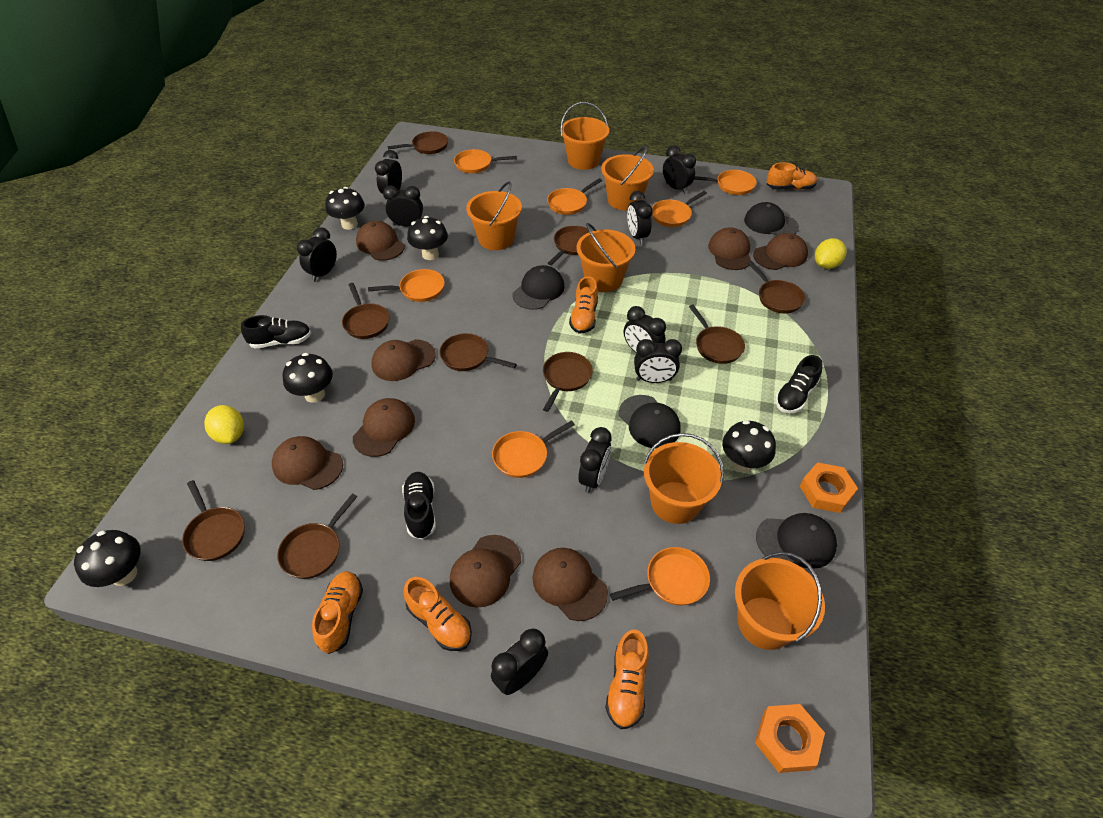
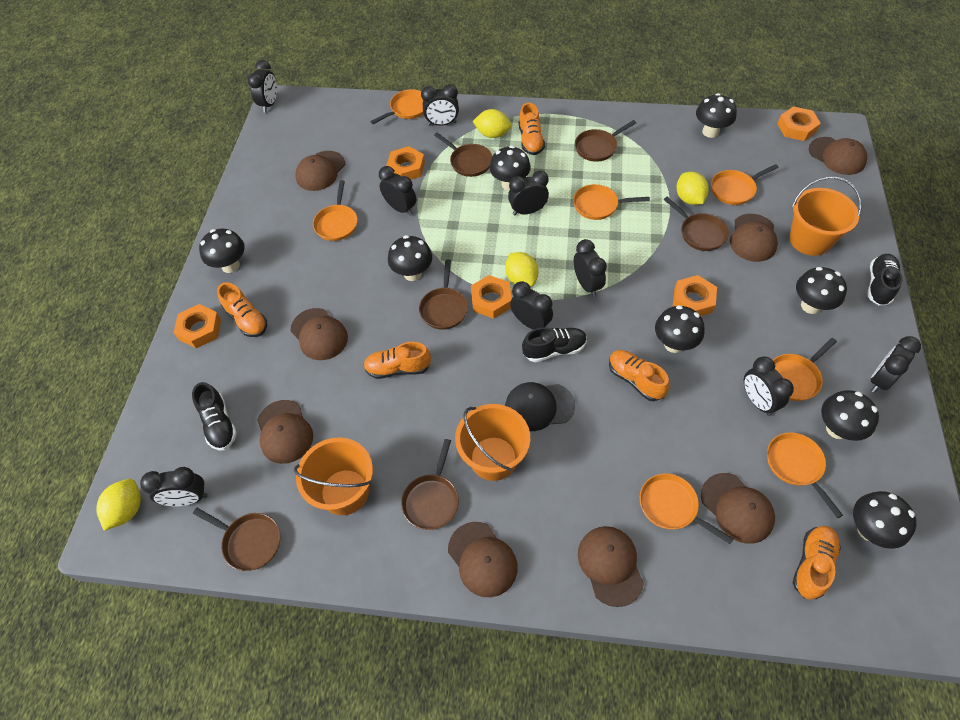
black cap: [513,265,565,310] [619,395,680,448] [744,202,799,235] [756,513,837,569] = 4 -> [505,382,575,431] = 1
black mushroom: [74,530,141,587] [283,353,333,403] [325,187,365,230] [407,216,448,260] [722,420,776,472] = 5 -> [199,229,245,273] [388,235,432,281] [489,146,531,190] [655,305,705,353] [696,93,737,138] [796,267,847,314] [821,390,879,441] [853,491,917,549] = 8
brown pan: [182,480,245,561] [277,493,357,579] [342,283,389,339] [388,131,448,154] [439,333,517,371] [543,352,593,412] [548,225,589,265] [689,304,745,364] [748,261,805,314] = 9 -> [193,508,280,571] [401,439,459,530] [419,260,468,330] [434,133,492,177] [575,120,636,162] [663,197,729,251] = 6
orange bucket: [466,182,522,250] [560,102,609,170] [577,223,635,292] [601,146,654,211] [643,433,724,524] [735,552,825,650] = 6 -> [294,437,373,515] [455,404,530,481] [789,176,862,256] = 3
orange nut: [755,704,825,773] [800,462,858,513] = 2 -> [174,304,221,348] [386,146,425,180] [471,275,512,319] [673,275,717,316] [777,106,821,141] = 5
yellow lemon: [204,405,244,444] [815,238,847,269] = 2 -> [96,479,141,531] [473,109,512,138] [505,252,539,287] [677,172,709,205] = 4

